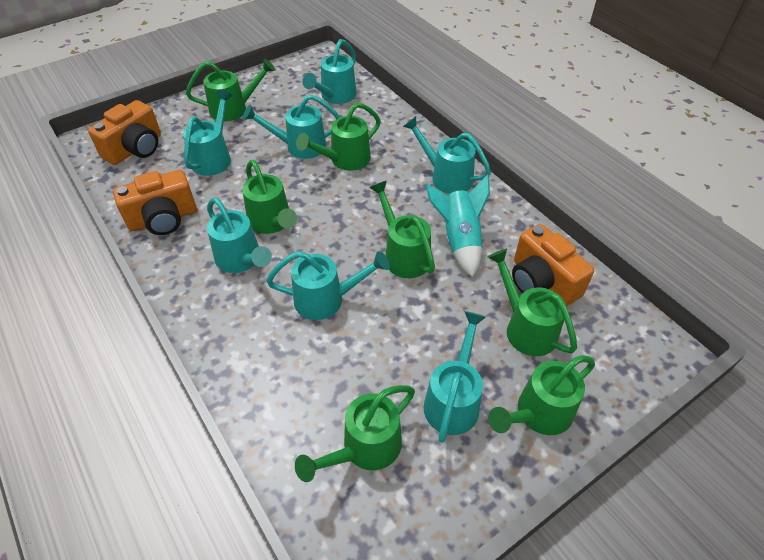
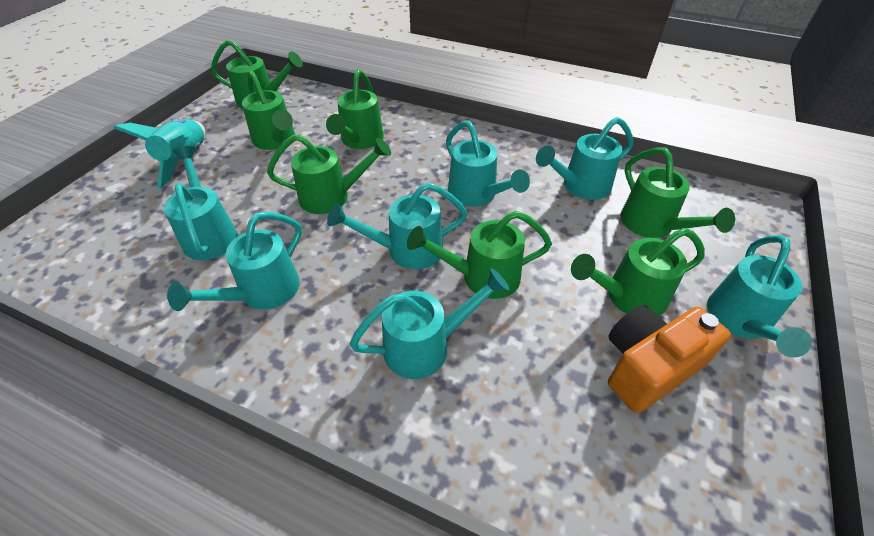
orange camera: [88,100,161,165] [113,170,197,235] [512,224,594,306] = 3 -> [608,305,731,413] = 1

